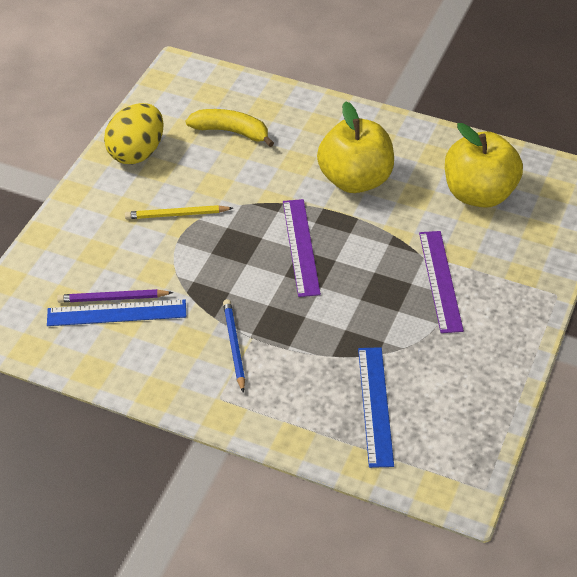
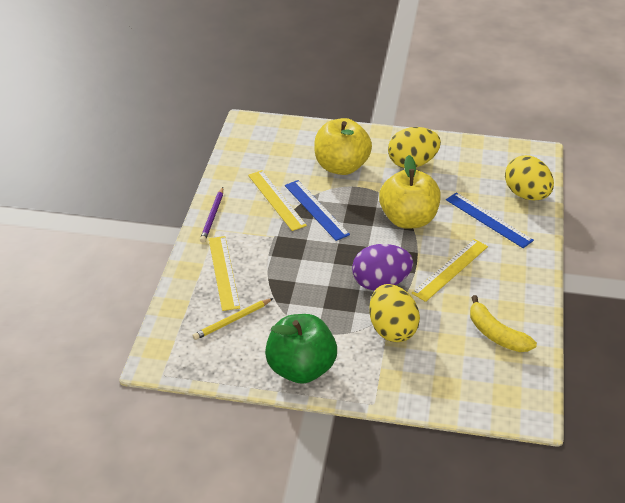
blue pencil: [223,299,245,393] = 1 -> none = 0
green apple: none = 0 -> [265,314,337,384] = 1
purple egg: none = 0 -> [352,244,413,290] = 1
purple ruler: [283,199,321,297] [419,231,464,333] = 2 -> none = 0
yellow egg: [104,103,164,164] = 1 -> [369,284,420,342] [388,127,441,168] [505,155,554,200] = 3
yellow ruler: none = 0 -> [209,236,240,311] [248,170,307,231] [412,239,488,302] = 3

